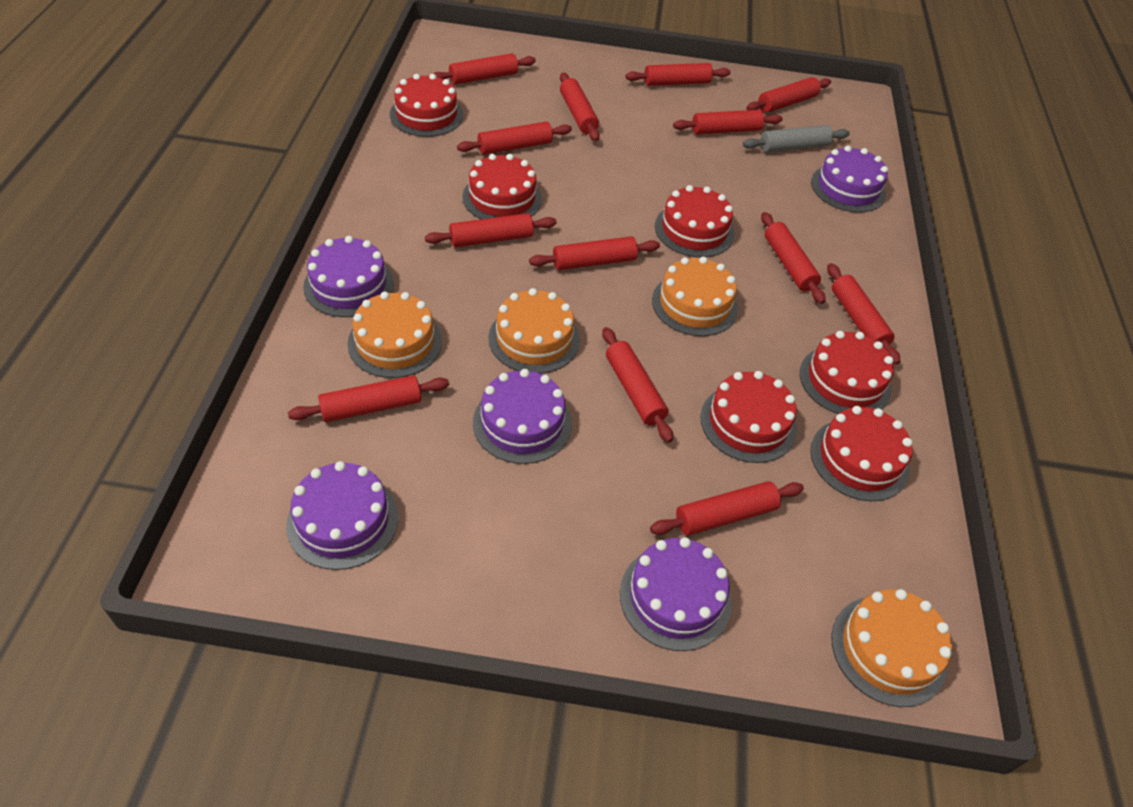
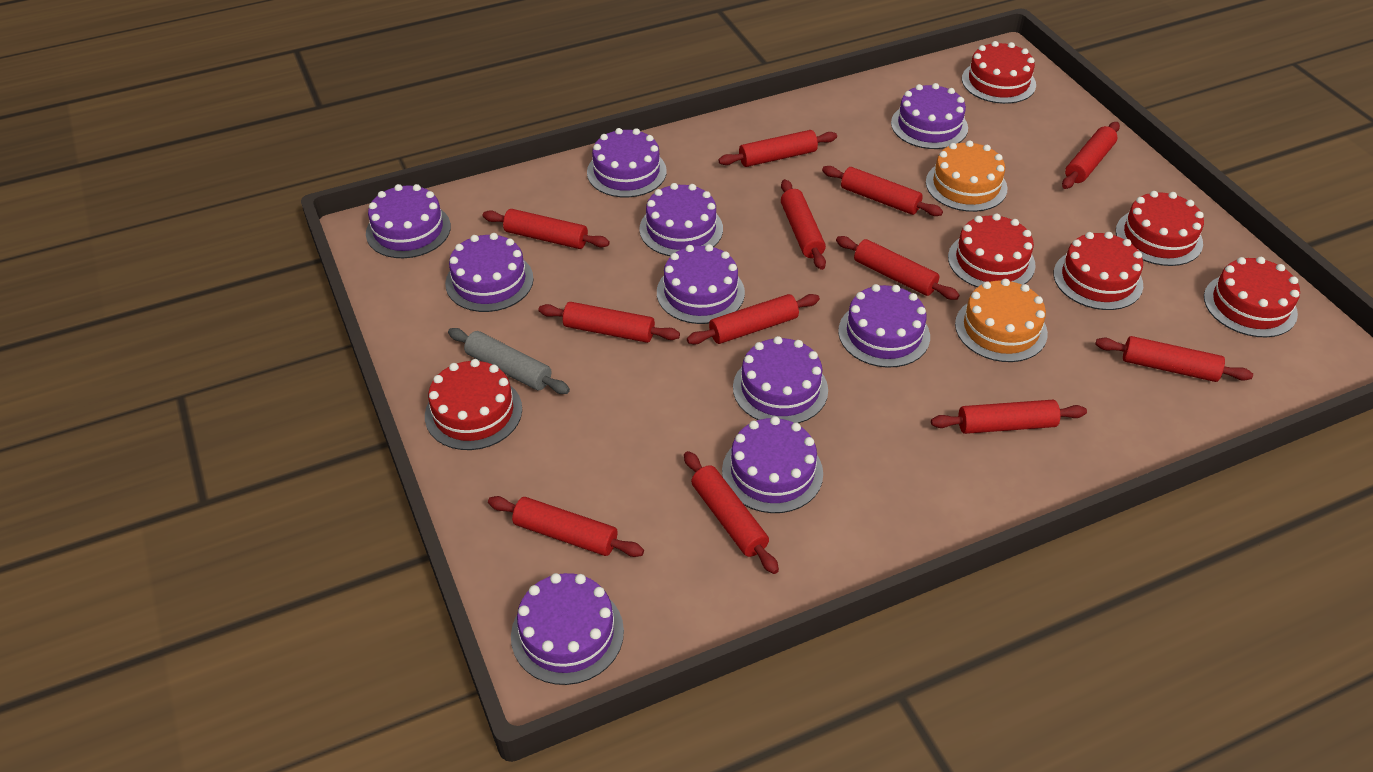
orange cake: [347,292,442,378] [488,288,580,374] [652,257,738,336] [831,589,952,707] = 4 -> [926,140,1008,212] [955,279,1048,362] = 2
purple cake: [286,461,398,570] [303,236,394,317] [473,369,572,464] [620,537,732,651] [811,146,888,213] = 5 -> [366,184,451,258] [445,233,534,312] [511,573,624,685] [587,128,667,198] [639,183,723,256] [657,244,745,324] [722,416,823,513] [733,336,828,423] [838,284,930,368] [891,83,968,149] = 10
red rolling pin: [288,375,449,422] [425,213,557,247] [433,53,536,85] [457,122,572,155] [529,236,660,270] [560,73,600,141] [602,327,673,443] [625,63,731,86] [650,481,804,536] [673,110,783,134] [746,77,831,113] [761,212,826,304] [827,263,900,365] = 13 -> [483,209,610,249] [488,496,644,557] [538,302,680,343] [684,451,779,574] [687,294,820,345] [718,130,837,167] [781,179,826,270] [822,166,943,216] [836,236,959,300] [931,400,1087,434] [1062,122,1120,189] [1095,336,1253,382] = 12

